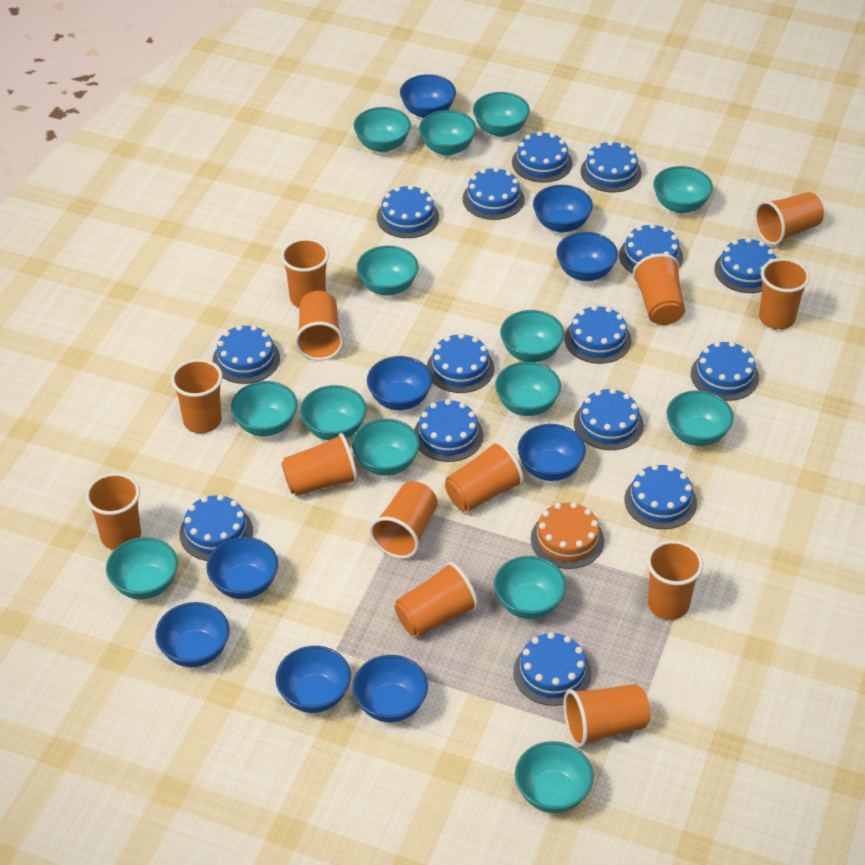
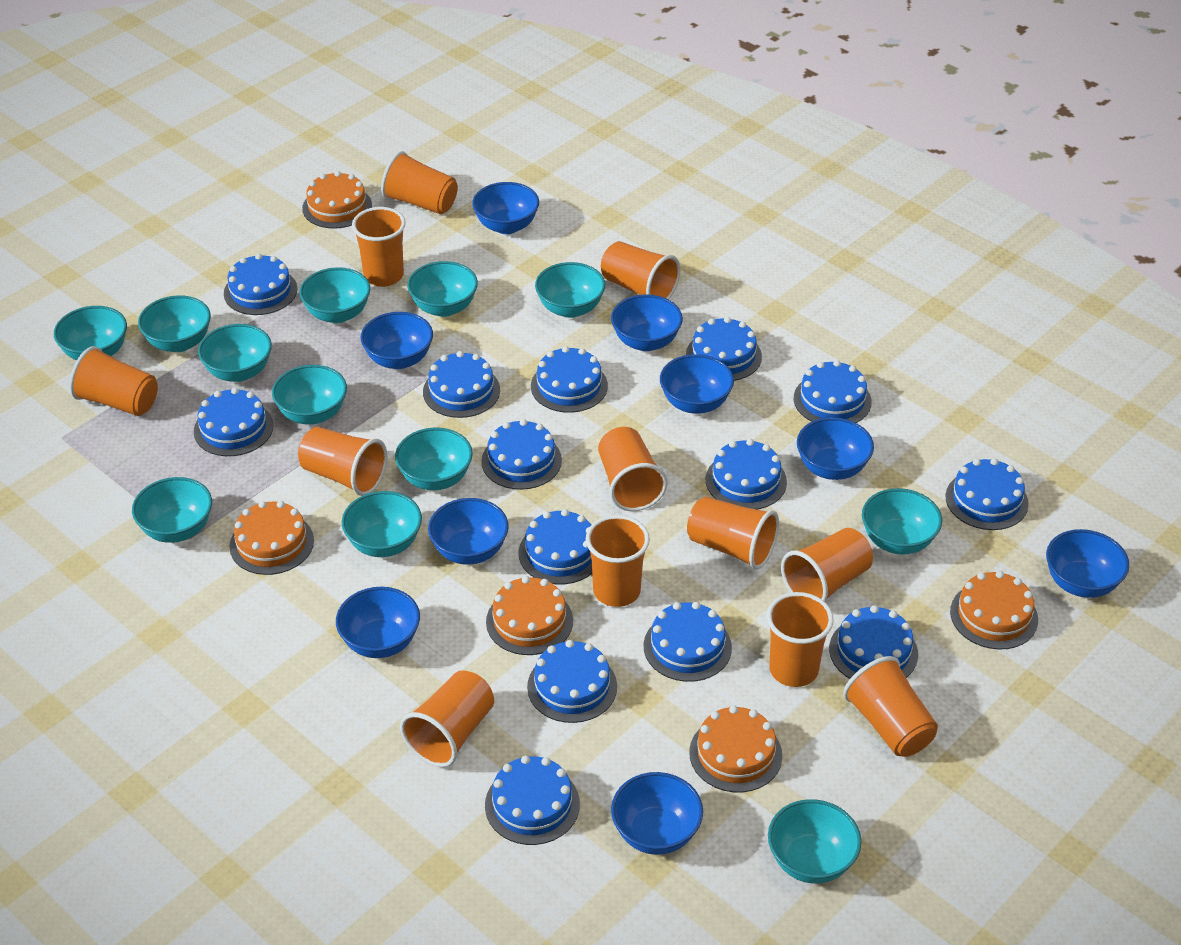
blue cake: [180,494,253,561] [213,325,280,384] [377,185,439,238] [414,399,483,462] [427,333,494,393] [463,167,525,220] [512,131,573,183] [513,632,592,706] [564,305,631,364] [574,388,644,450] [580,141,642,192] [619,223,683,274] [625,464,697,529] [691,341,759,401] [714,237,776,293] = 15 -> [194,388,274,456] [224,254,297,315] [423,351,500,418] [481,419,562,490] [485,755,580,845] [519,509,592,585] [527,640,617,723] [531,346,608,413] [644,602,732,682] [686,317,762,381] [706,439,787,509] [794,360,872,423] [829,605,918,679] [946,458,1029,530] = 14
orange cake: [531,502,604,569] = 1 -> [229,501,314,575] [302,171,372,229] [486,576,573,655] [689,705,782,792] [950,571,1038,650] = 5
orange cup: [85,473,141,550] [171,359,223,433] [281,238,329,308] [281,433,358,496] [295,291,344,361] [369,481,438,559] [395,562,479,637] [445,441,524,512] [564,684,650,748] [633,254,685,325] [647,540,703,620] [754,192,824,245] [759,258,810,329] = 13 -> [69,346,158,416] [298,427,387,496] [352,207,406,287] [381,151,458,214] [400,670,494,767] [586,515,650,607] [598,427,667,511] [601,241,680,300] [687,497,779,570] [767,592,833,687] [781,528,873,602] [843,656,938,757] = 12
turquoise bowl: [106,537,178,599] [231,381,297,436] [300,385,367,440] [352,419,420,476] [353,107,411,152] [357,246,419,295] [419,110,476,156] [473,92,530,137] [494,556,566,619] [495,362,561,416] [500,310,564,362] [515,741,594,813] [653,166,713,213] [666,391,734,446] = 14 -> [54,306,127,360] [132,477,212,543] [138,295,211,352] [198,324,272,382] [272,365,347,425] [299,267,370,323] [342,491,422,557] [395,427,473,491] [407,261,478,317] [535,262,605,318] [768,799,861,884] [862,488,942,555] = 12

